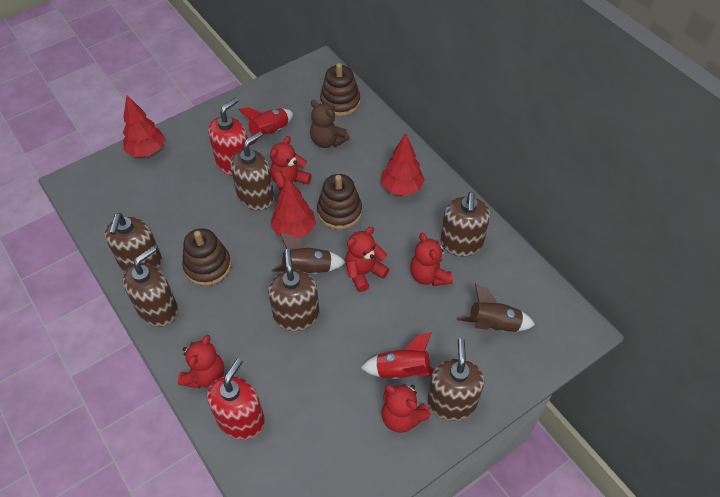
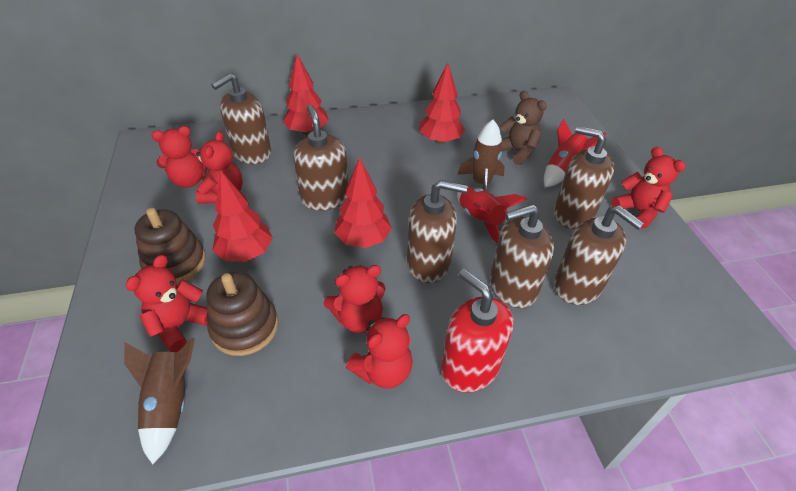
brown stacking toy: [182,228,231,286] [317,174,362,230] [320,63,360,116] = 3 -> [135,208,206,285] [206,272,278,356] = 2
red soap dispenser: [207,358,265,440] [208,98,250,176] = 2 -> [441,269,514,392] = 1
red teddy bear: [178,335,224,388] [270,136,312,190] [345,227,390,292] [381,384,431,433] [410,233,453,286] = 5 -> [125,255,208,353] [152,126,207,188] [196,131,243,204] [324,265,385,333] [346,314,413,389] [611,147,685,228] = 6
red tree: [123,95,165,157] [270,177,316,239] [381,133,425,196] = 3 -> [212,171,273,262] [283,54,329,135] [334,157,392,248] [419,63,465,144] = 4

